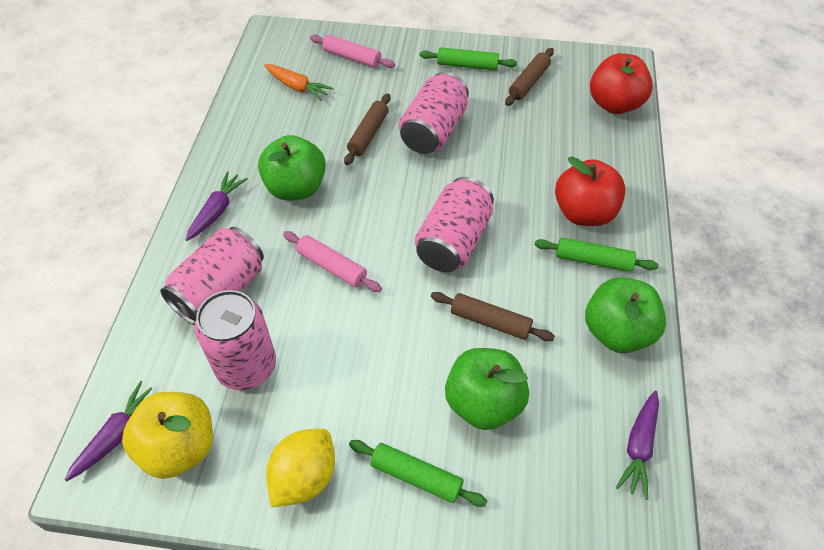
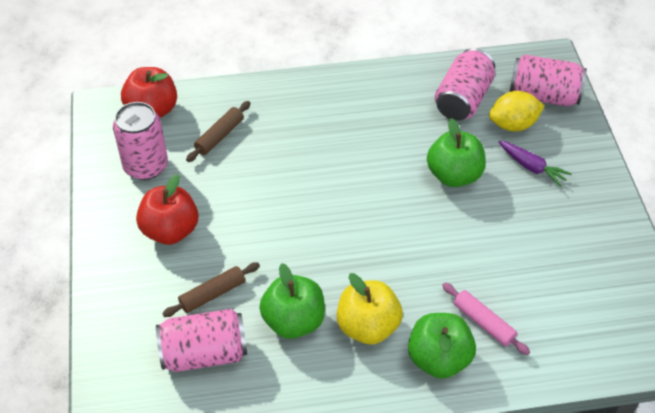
brown rolling pin: [344,94,391,165] [431,292,555,341] [505,48,554,106] = 3 -> [162,262,260,317] [186,101,251,162] = 2
green rolling pin: [349,440,487,507] [420,47,517,70] [535,237,658,272] = 3 -> none = 0
orange carrot: [264,64,334,101] = 1 -> none = 0
pink rolling pin: [283,231,382,292] [310,35,395,68] = 2 -> [442,283,530,355] = 1
purple carrot: [65,381,152,481] [185,172,248,241] [615,391,659,500] = 3 -> [499,141,572,187] = 1

